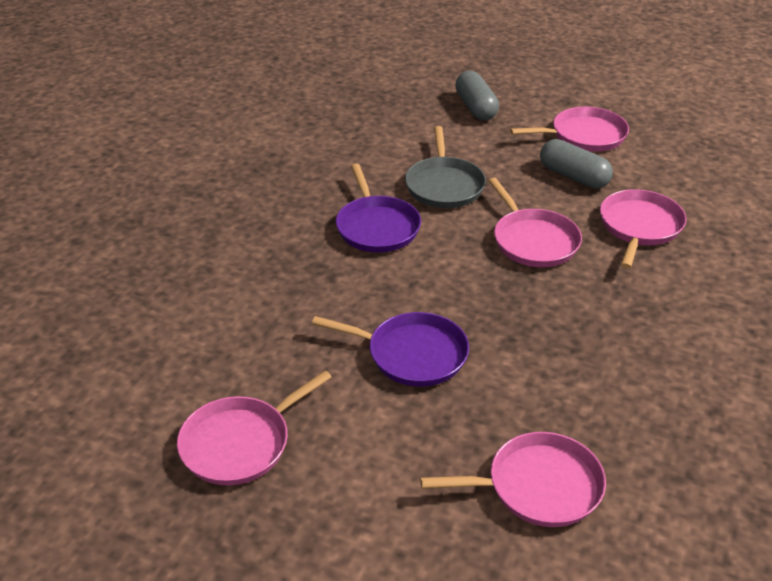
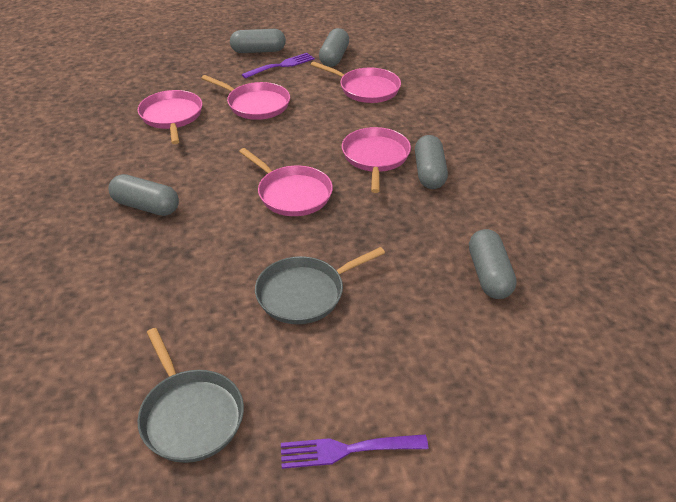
grey capsule: [455,71,499,120] [540,139,613,189] = 2 -> [108,174,179,216] [230,29,286,53] [319,28,349,67] [415,135,448,189] [469,229,517,299] = 5
grey pan: [405,126,486,208] = 1 -> [137,328,244,463] [255,247,385,324] = 2
purple fork: none = 0 -> [241,53,315,79] [281,434,428,469] = 2
purple pan: [312,312,469,387] [336,164,421,253] = 2 -> none = 0

